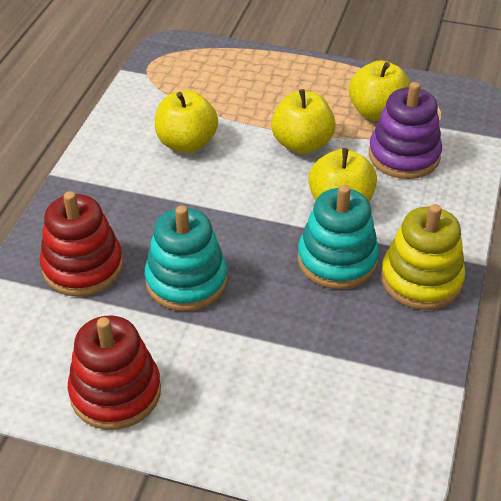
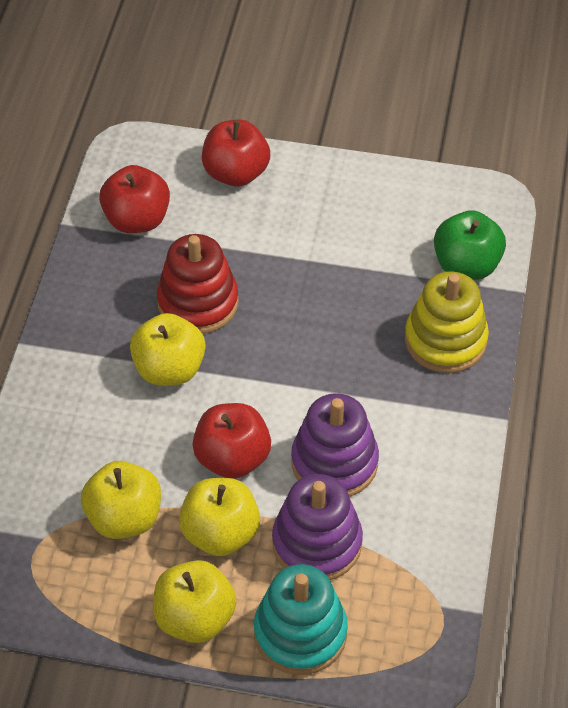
green apple: none = 0 -> [434,210,506,280] = 1
purple stacking toy: [369,82,442,179] = 1 -> [272,474,363,580] [291,393,379,497] = 2
red apple: none = 0 -> [99,165,170,233] [193,403,271,479] [202,120,270,187] = 3
red stacking toy: [40,191,123,296] [68,315,161,430] = 2 -> [157,234,239,334] = 1
turquoise stacking toy: [145,205,227,311] [298,185,379,289] = 2 -> [254,564,348,675] = 1

